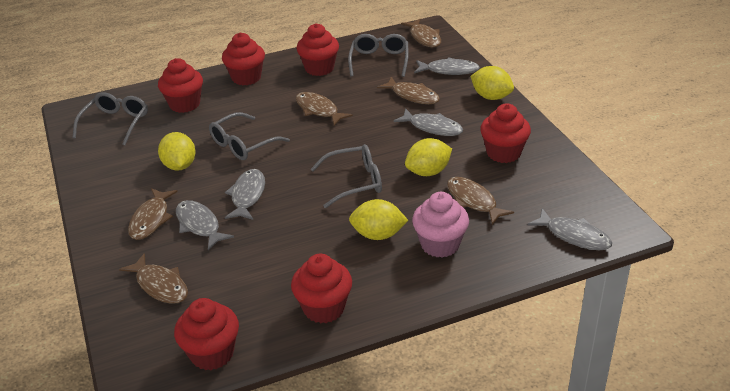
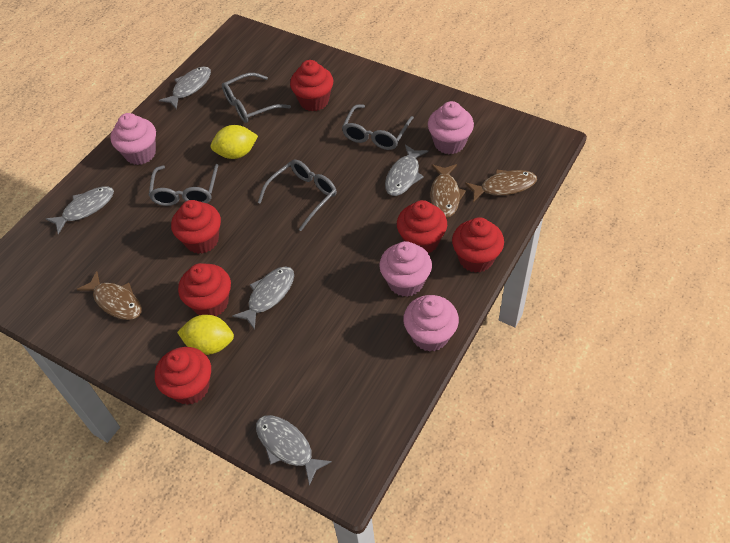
brown fish: [119,253,188,304] [128,188,178,240] [296,92,353,126] [377,77,440,104] [401,19,441,47] [447,177,514,225] = 6 -> [76,271,142,320] [430,164,466,218] [465,169,537,202] = 3
pink cupcake: [412,192,469,258] = 1 -> [110,113,156,165] [379,241,432,297] [403,295,459,352] [428,101,474,154] = 4
yellow lemon: [158,132,196,171] [349,199,408,240] [405,138,452,176] [470,66,514,100] = 4 -> [177,315,234,355] [211,125,258,159] = 2

